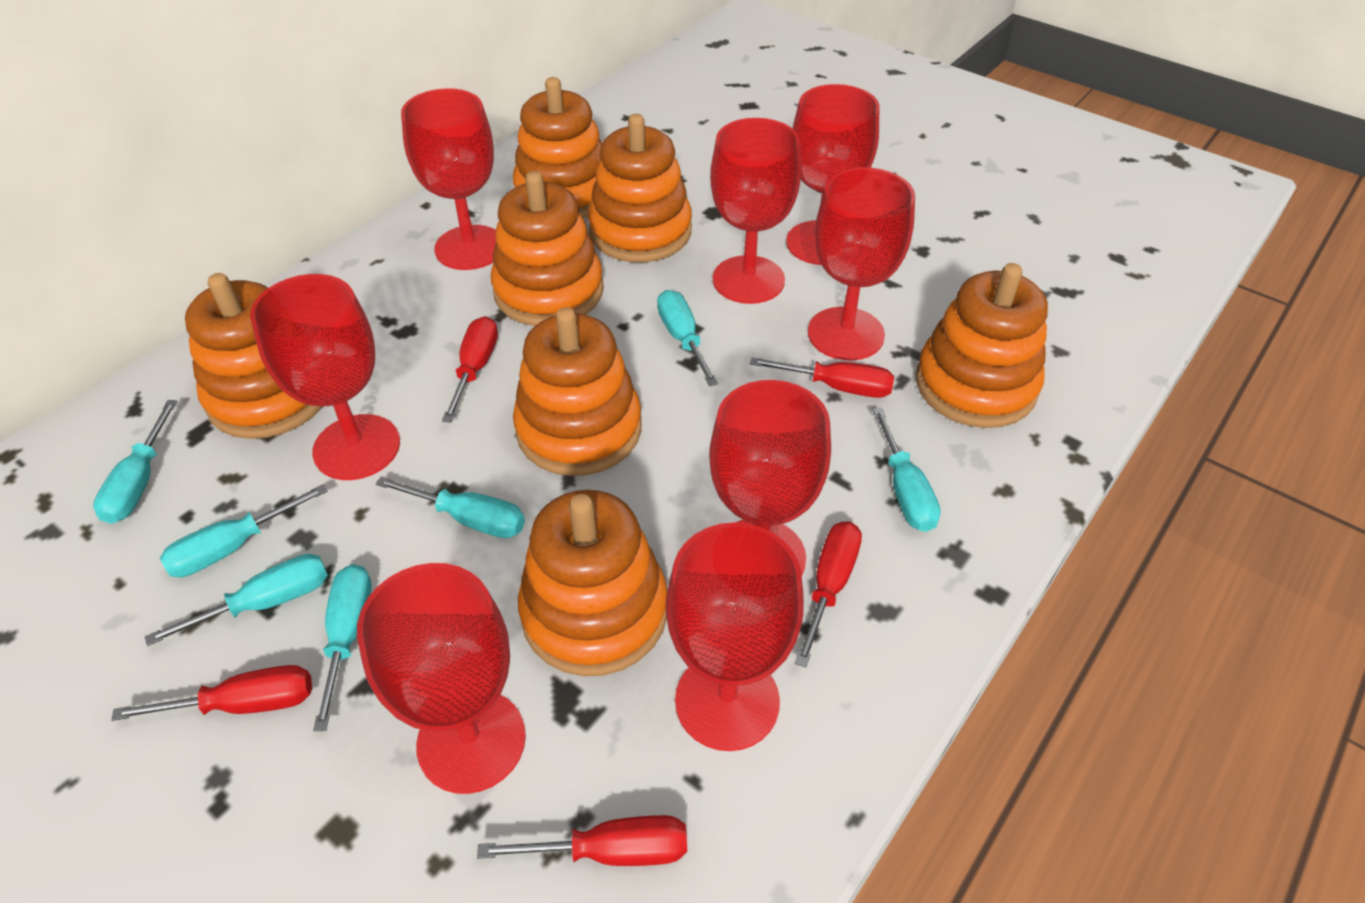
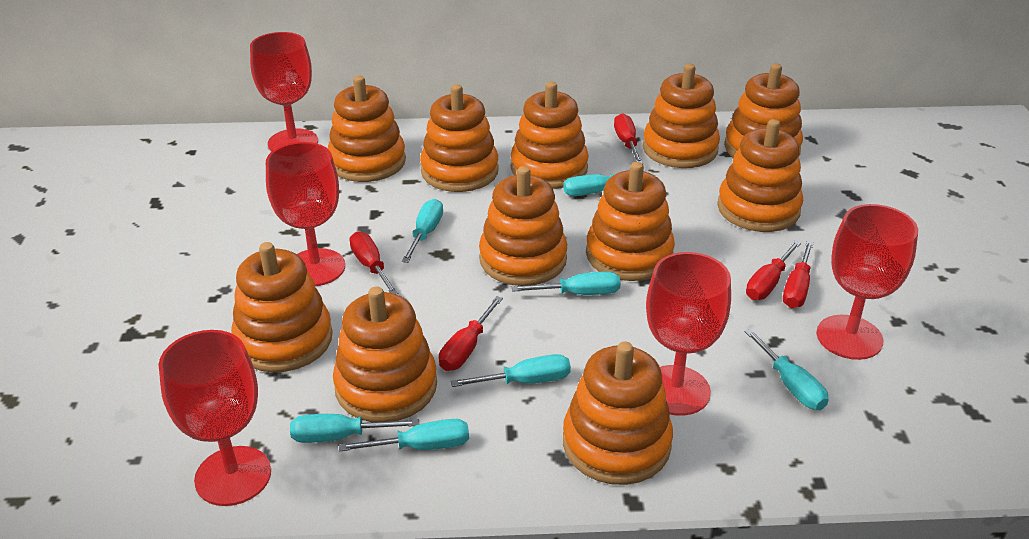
orange stacking toy: [185,273,323,439] [491,171,604,326] [513,77,602,218] [513,307,642,476] [518,490,667,676] [588,114,692,262] [916,263,1048,428] = 7 -> [231,242,333,372] [328,76,406,182] [333,287,437,422] [420,84,499,192] [479,166,567,286] [511,82,589,189] [563,342,673,485] [586,162,675,281] [643,64,720,168] [717,119,803,232] [724,63,803,158] = 11
red goblet: [250,274,400,480] [357,563,526,794] [401,88,496,270] [666,522,804,751] [709,380,831,575] [710,118,801,304] [786,84,879,265] [808,167,915,361] = 8 -> [158,330,271,506] [250,32,318,152] [266,142,345,286] [646,252,731,416] [817,204,918,360] = 5

